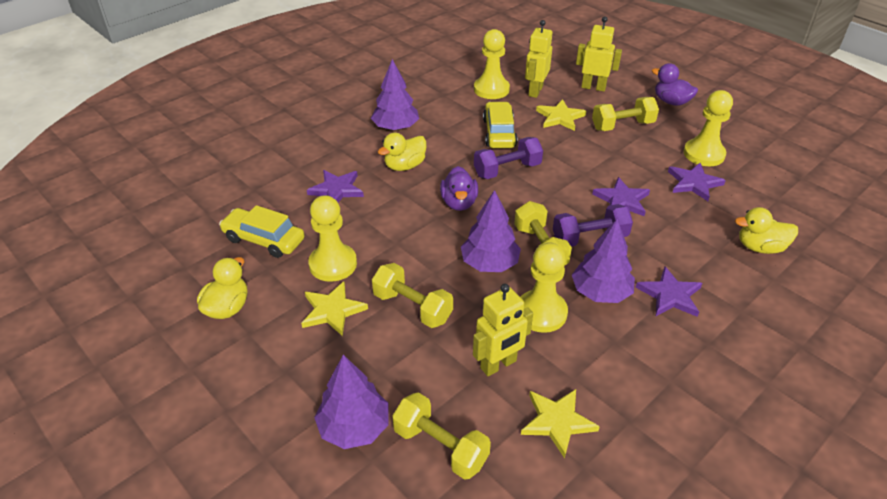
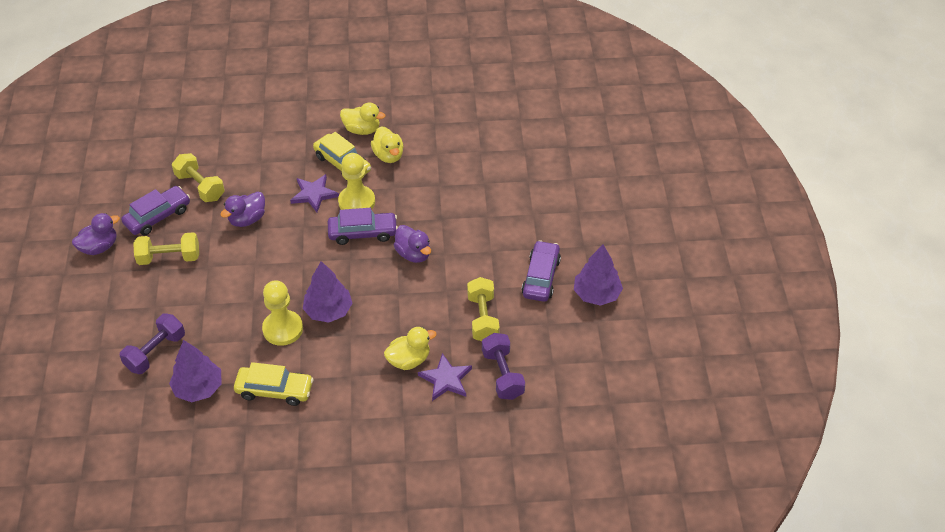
purple car: none = 0 -> [121,186,190,235] [328,208,398,245] [522,240,561,302] = 3
purple duck: [440,166,478,211] [652,63,698,106] = 2 -> [72,213,120,255] [220,192,265,227] [394,225,431,263] = 3
purple star: [307,170,364,202] [592,177,650,216] [635,266,702,317] [668,163,726,201] = 4 -> [290,174,339,212] [418,353,472,401] = 2
purple tree: [314,355,389,449] [371,59,419,131] [461,190,521,272] [572,219,635,303] = 4 -> [169,340,222,402] [303,261,353,323] [574,245,623,306] = 3
yellow dumbbell: [372,263,453,328] [392,392,491,480] [514,201,572,266] [592,97,659,131] = 4 -> [133,232,199,265] [172,153,225,202] [467,277,500,341] = 3
yellow pawn: [308,195,357,282] [474,29,510,99] [520,242,568,333] [684,90,733,166] = 4 -> [262,280,303,346] [338,153,375,210] = 2
yellow robot: [473,284,533,376] [525,20,552,98] [576,16,622,91] = 3 -> none = 0
yellow star: [301,282,368,336] [521,389,600,458] [536,99,586,131] = 3 -> none = 0

